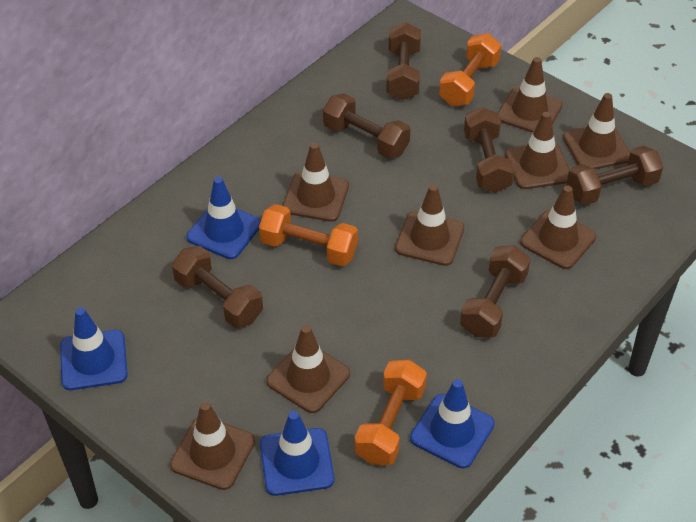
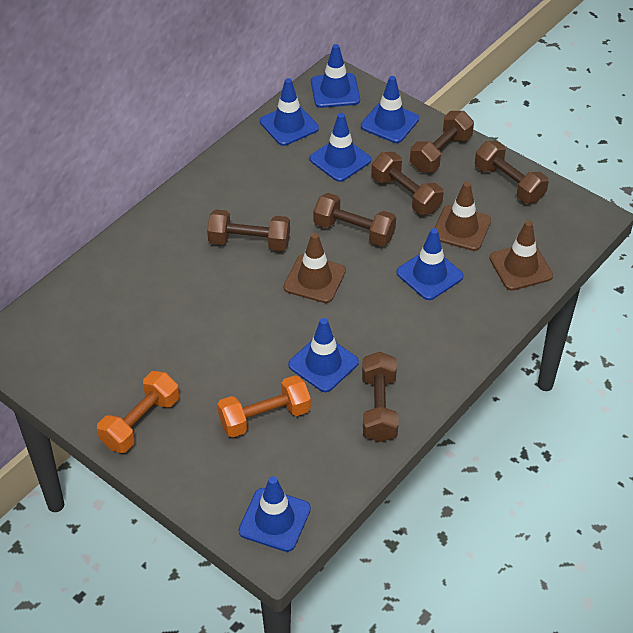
blue traffic cone: [60,308,128,390] [186,177,261,259] [260,411,334,496] [410,379,495,468] = 4 -> [239,476,311,552] [260,78,319,146] [288,318,359,392] [310,113,371,182] [311,44,360,108] [361,76,419,143] [396,228,463,300] = 7
brown traffic cone: [170,402,255,490] [266,325,350,413] [283,143,349,222] [395,184,464,266] [498,57,563,133] [505,112,570,189] [520,185,596,269] [563,93,630,169] = 8 -> [284,233,346,303] [435,182,491,251] [489,221,553,291] = 3
orange dumbbell: [259,204,358,266] [355,360,427,465] [439,33,502,106] = 3 -> [97,371,179,453] [217,375,311,438] = 2

